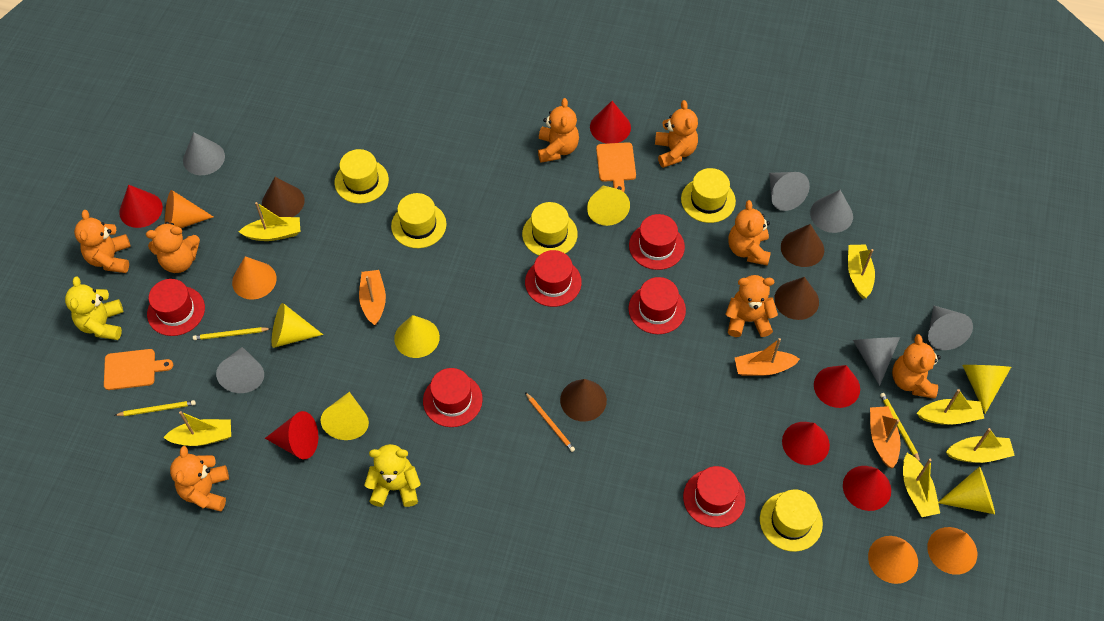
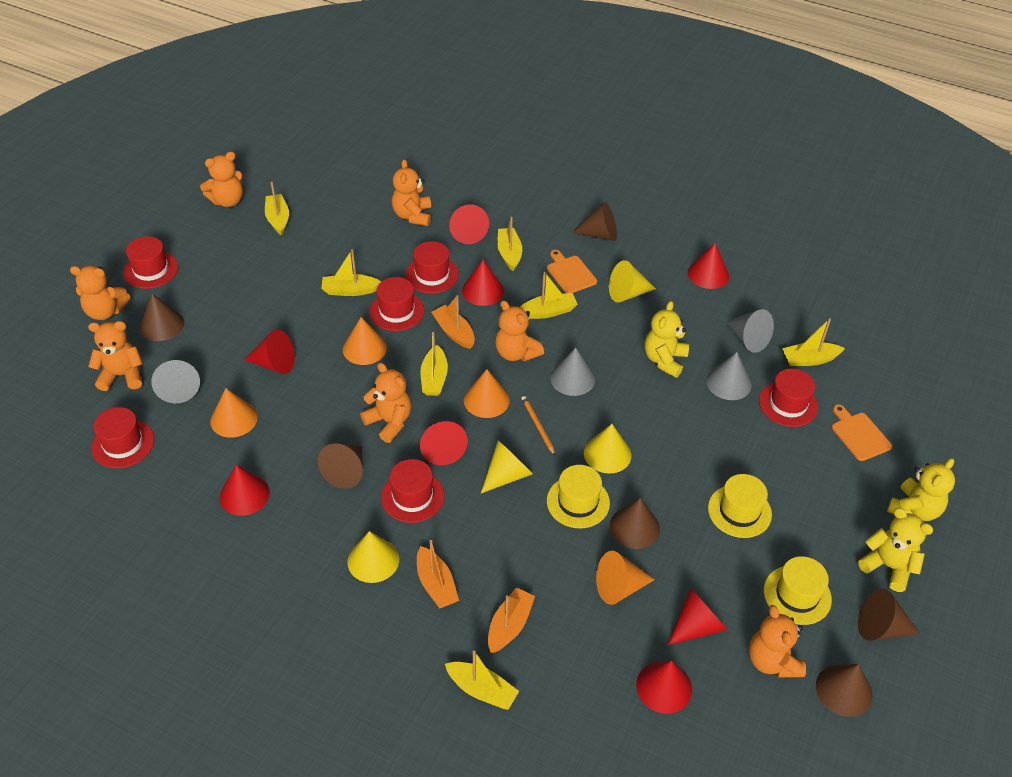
brown cone: [262,177,304,217] [560,379,607,422] [774,277,819,320] [781,224,824,267] = 4 -> [140,294,184,341] [318,443,363,489] [572,202,617,241] [610,498,660,549] [816,664,872,717] [858,589,920,641] = 6
grey cone: [183,132,225,175] [216,347,264,393] [769,172,810,211] [810,190,853,233] [853,337,900,386] [928,306,973,350] = 6 -> [151,360,200,403] [550,347,595,396] [706,352,752,400] [726,309,774,353] = 4
orange teddy bear: [74,210,131,273] [146,222,200,273] [170,446,229,511] [538,98,579,163] [655,100,698,168] [725,275,778,337] [728,200,771,266] [892,334,941,399] = 8 -> [70,265,131,320] [88,321,143,391] [200,152,244,207] [360,363,411,443] [392,159,431,226] [495,300,544,362] [749,605,806,677] = 7
red cone: [119,185,163,228] [265,411,318,459] [590,101,631,144] [782,422,830,465] [814,365,860,408] [843,466,891,511] = 6 -> [220,465,270,516] [244,329,295,374] [420,421,468,465] [449,204,489,244] [462,260,504,306] [636,660,692,714] [667,588,727,645] [688,243,729,289] = 8
yellow boat: [163,411,231,446] [239,202,300,241] [848,245,875,299] [903,453,940,517] [917,389,984,425] [946,428,1015,463] = 6 -> [265,182,289,236] [321,249,381,296] [421,332,448,396] [445,651,519,710] [497,217,522,271] [520,272,578,319] [782,318,845,366] = 7
yellow cone: [272,303,323,348] [321,392,369,440] [394,315,440,358] [587,186,630,226] [938,466,995,514] [962,365,1011,414] = 6 -> [347,531,399,583] [481,441,533,493] [584,424,631,474] [609,260,656,303] = 4
yellow hat: [335,149,389,204] [391,193,446,248] [522,202,578,255] [681,168,736,223] [760,489,823,552] = 5 -> [547,465,610,528] [708,474,772,538] [764,556,832,625] = 3
yellow pencil: [115,400,196,416] [193,327,271,340] [880,393,920,462] = 3 -> none = 0
yellow teddy bear: [65,276,123,340] [364,444,421,507] = 2 -> [644,301,689,378] [858,508,933,592] [887,458,955,521] = 3

